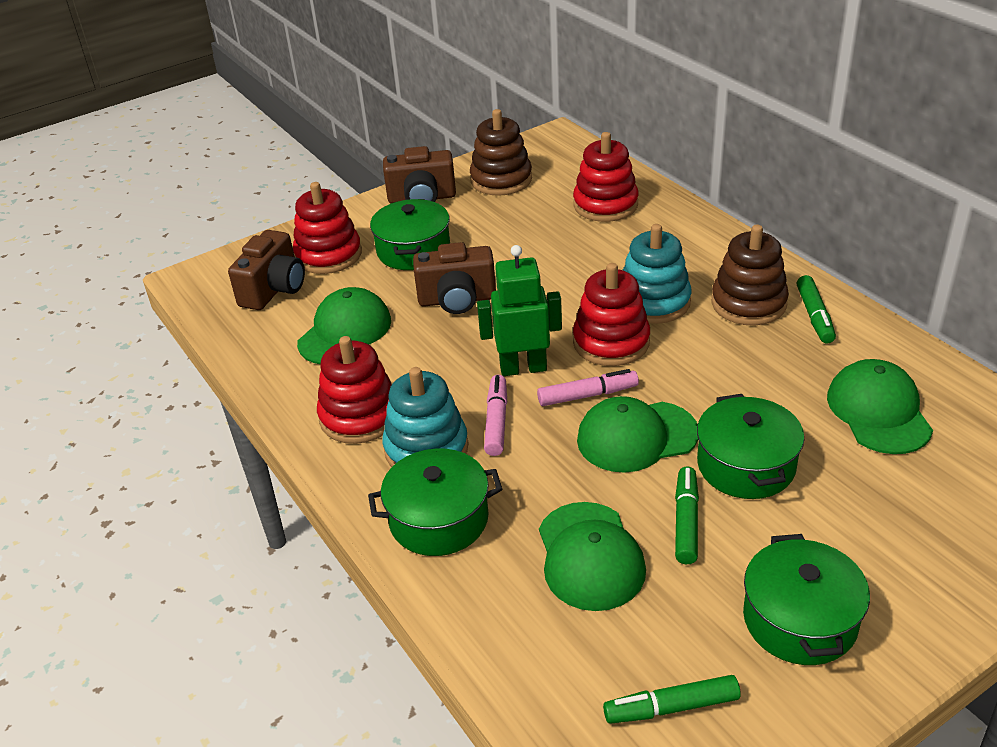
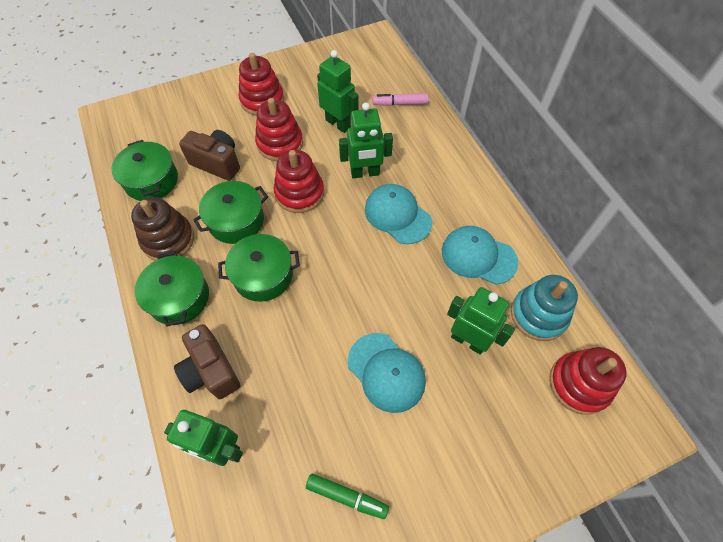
brown camera: [228,230,305,310] [383,146,456,203] [413,242,496,314] = 3 -> [174,324,241,399] [179,130,240,181] = 2
brown stacking toy: [470,109,532,196] [712,224,789,326] = 2 -> [131,197,194,261] = 1
green cap: [297,287,391,364] [539,502,646,611] [577,396,698,473] [827,359,933,454] = 4 -> none = 0
green marker: [603,675,741,724] [675,466,699,564] [797,275,836,344] = 3 -> [306,474,389,519] = 1
green robot: [477,245,562,376] = 1 -> [164,410,243,466] [317,50,359,133] [339,103,393,178] [447,287,515,355] = 4
pink marker: [484,375,507,456] [537,369,639,406] = 2 -> [373,93,429,106] = 1
turquoise cap: none = 0 -> [348,333,426,413] [365,184,432,244] [442,226,518,285] = 3
turquoise stacking toy: [382,367,469,467] [623,224,692,324] = 2 -> [511,275,578,341] = 1

